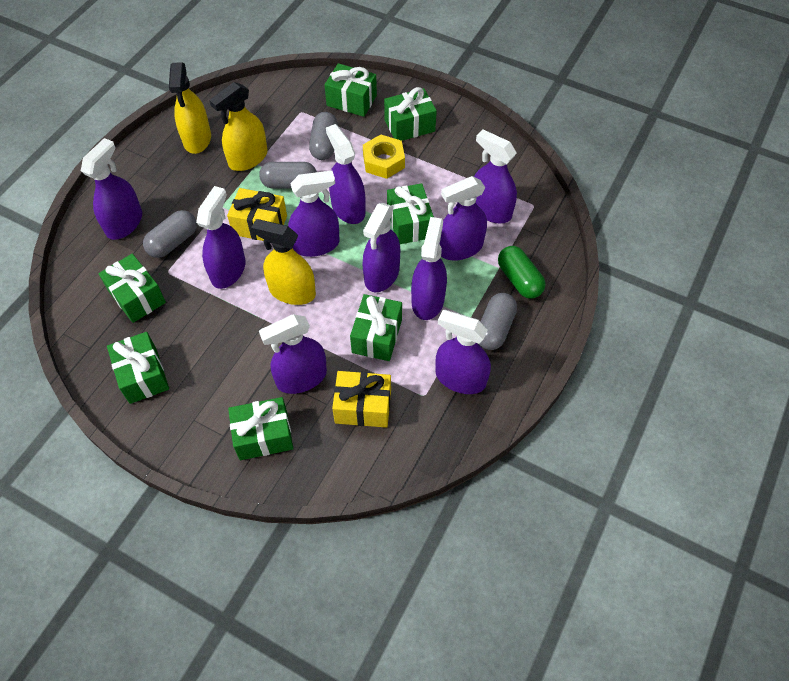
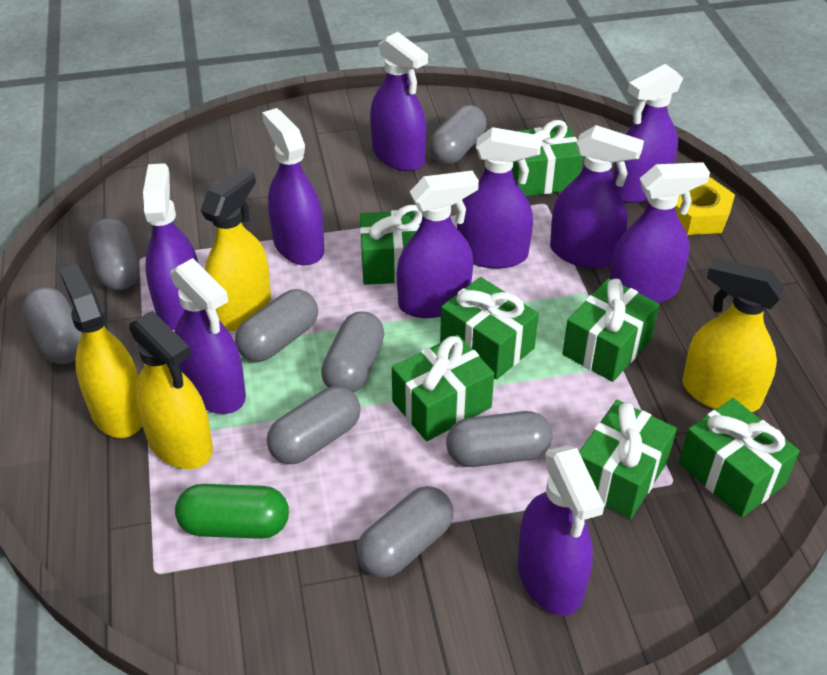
grey capsule: [143,210,197,258] [259,162,317,189] [309,112,338,160] [479,293,517,350] = 4 -> [23,287,82,364] [88,218,140,290] [235,289,318,362] [267,386,361,464] [321,311,385,393] [357,486,453,578] [429,105,487,165] [446,411,553,467] = 8
yellow gift: [227,188,287,241] [332,371,391,428] = 2 -> none = 0
yellow spray bottle: [169,62,211,154] [209,82,268,171] [251,219,316,305] = 3 -> [59,264,142,438] [129,311,213,469] [200,167,271,331] [682,257,785,412] = 4

